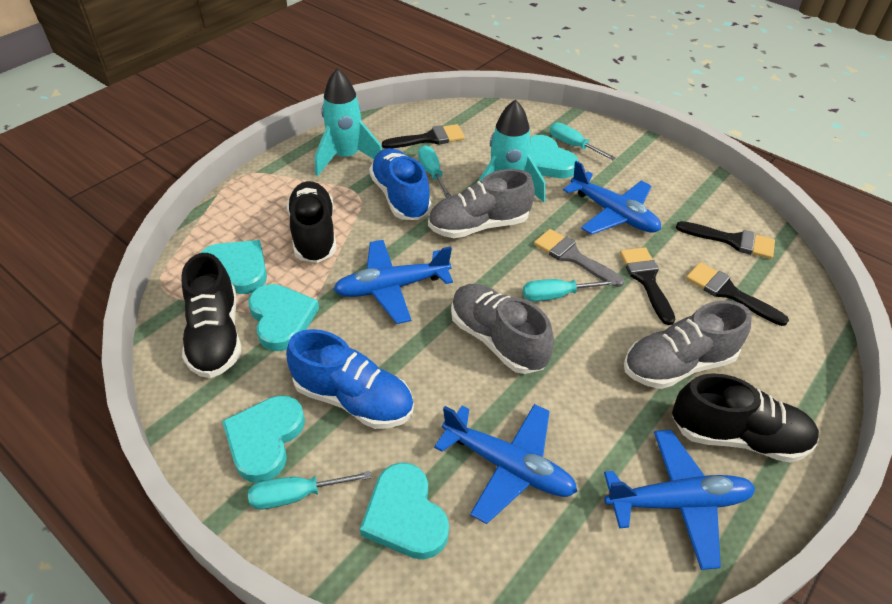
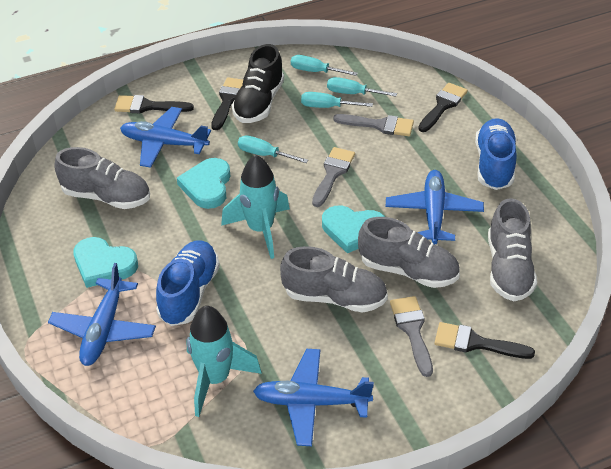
black shoe: [181,253,241,378] [287,181,337,263] [672,373,819,463] = 3 -> [232,44,284,123] = 1
grey brush: [534,229,624,287] = 1 -> [312,147,355,207] [333,114,414,136] [390,296,433,377] = 3
grey shoe: [428,169,535,238] [451,284,554,374] [624,300,751,389] = 3 -> [54,147,150,209] [280,246,388,312] [358,217,460,288] [488,198,537,301] = 4
turquoise heart: [200,240,267,294] [222,395,305,483] [248,284,319,351] [360,462,449,559] [529,135,579,178] = 5 -> [73,237,138,288] [177,158,231,209] [322,206,385,253] = 3

